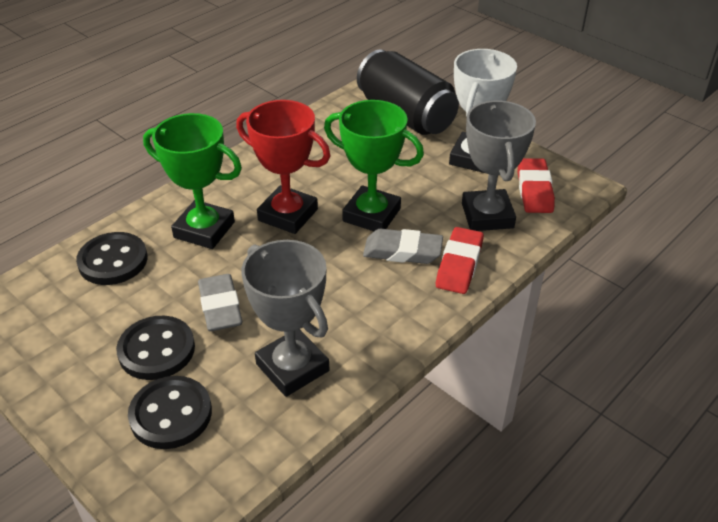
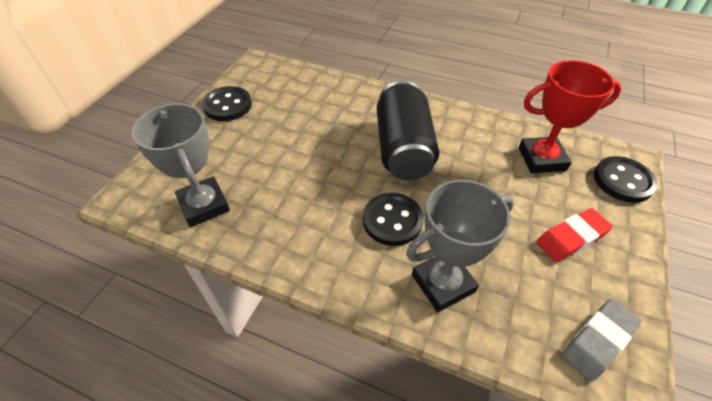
green trophy: [143,113,242,249] [324,100,424,231] = 2 -> none = 0
grey eraser: [198,274,242,331] [363,229,443,264] = 2 -> [562,299,641,381] = 1
red eraser: [436,227,484,294] [517,158,555,213] = 2 -> [537,208,613,262] = 1
white trophy: [449,49,517,173] = 1 -> none = 0

